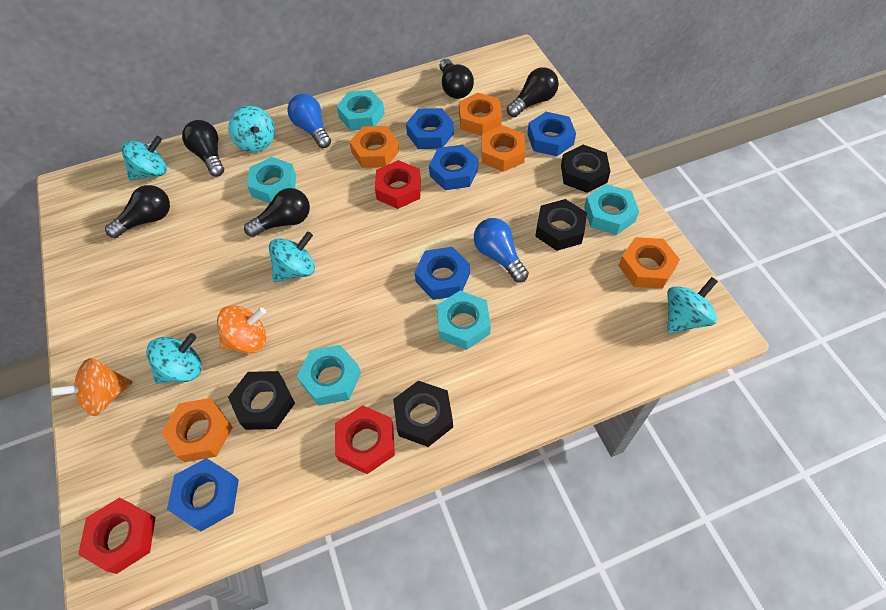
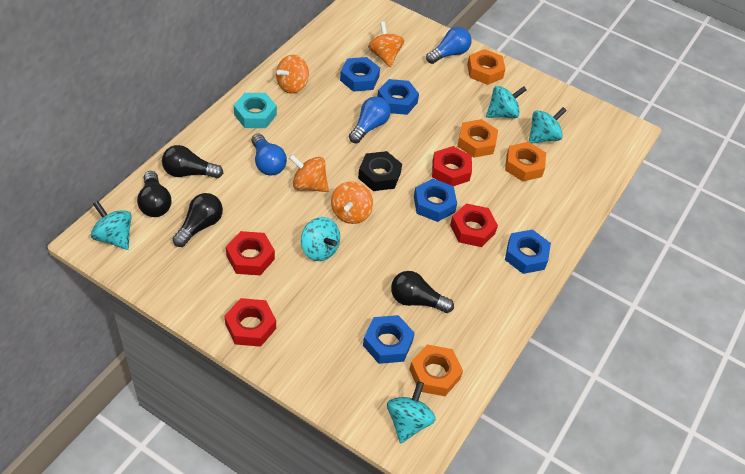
black light bulb: [105,185,170,238] [182,120,224,177] [244,188,310,237] [439,59,474,99] [507,67,559,117] = 5 -> [137,171,171,217] [162,145,223,178] [172,193,223,247] [391,271,454,313] = 4
black nut: [228,371,295,430] [393,381,453,447] [535,199,587,251] [561,145,611,193] = 4 -> [358,151,402,191] = 1
blue light bulb: [287,94,331,148] [474,218,529,282] = 2 -> [252,134,287,175] [349,96,391,143] [426,27,471,64] = 3
orange nut: [161,398,233,462] [349,126,399,168] [459,93,502,136] [482,125,525,172] [619,237,680,289] = 5 -> [409,344,463,396] [457,119,498,158] [467,49,506,85] [505,142,546,181] = 4
orange spinning top: [51,358,132,416] [217,305,266,353] = 2 -> [276,55,309,94] [289,154,329,192] [331,181,373,224] [368,21,404,67] = 4
red nut: [78,497,156,574] [335,405,395,474] [375,160,421,209] = 3 -> [225,298,276,347] [226,231,275,275] [432,146,472,186] [450,203,498,247] = 4
turquoise nut: [247,157,296,204] [297,345,361,406] [337,90,385,131] [436,291,491,350] [584,184,639,235] = 5 -> [234,93,277,128] = 1

